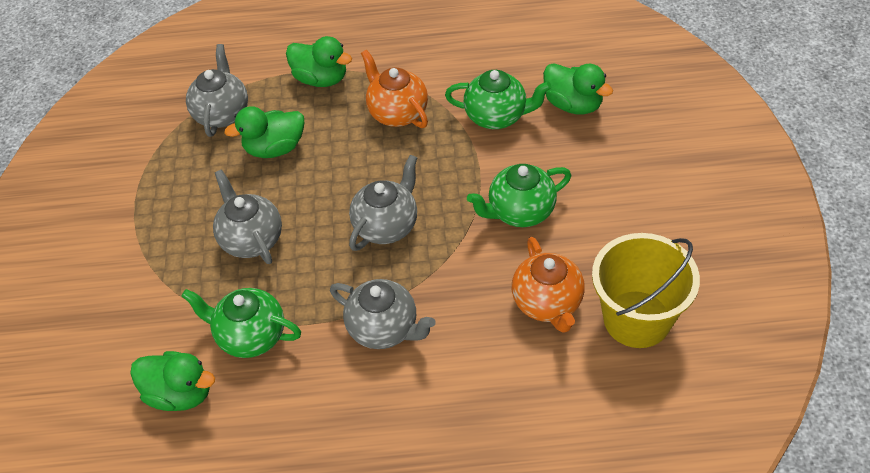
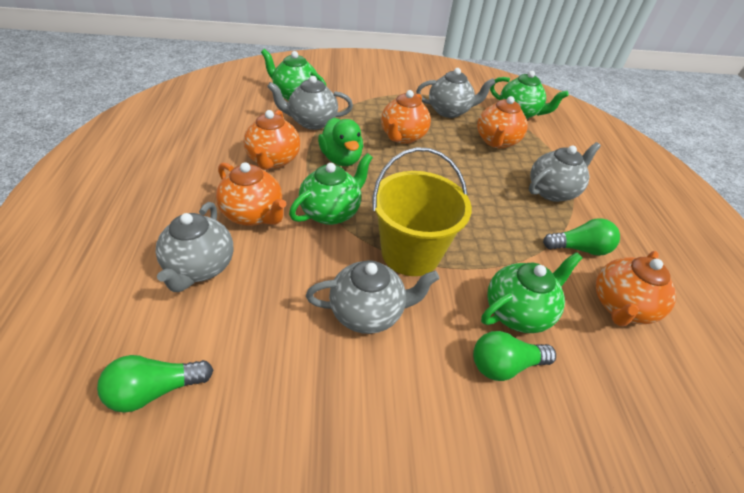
green duck: [130,351,215,411] [224,106,304,158] [286,36,352,87] [543,63,613,115] = 4 -> [318,118,363,166] = 1
green light bulb: none = 0 -> [97,355,213,413] [473,331,556,381] [543,218,620,256] = 3
green teapot: [182,288,301,358] [445,70,552,129] [467,164,571,227] = 3 -> [261,49,327,101] [289,153,373,225] [481,252,582,333] [490,71,569,119] = 4
grey teapot: [186,44,248,137] [213,169,282,264] [330,279,436,349] [349,155,417,251] = 4 -> [156,202,234,292] [267,76,353,130] [306,260,439,334] [416,68,495,118] [529,142,601,202] = 5
orange teapot: [361,50,428,128] [512,237,585,333] = 2 -> [216,162,287,226] [243,110,300,170] [381,90,431,144] [477,96,528,149] [596,251,676,326] = 5

